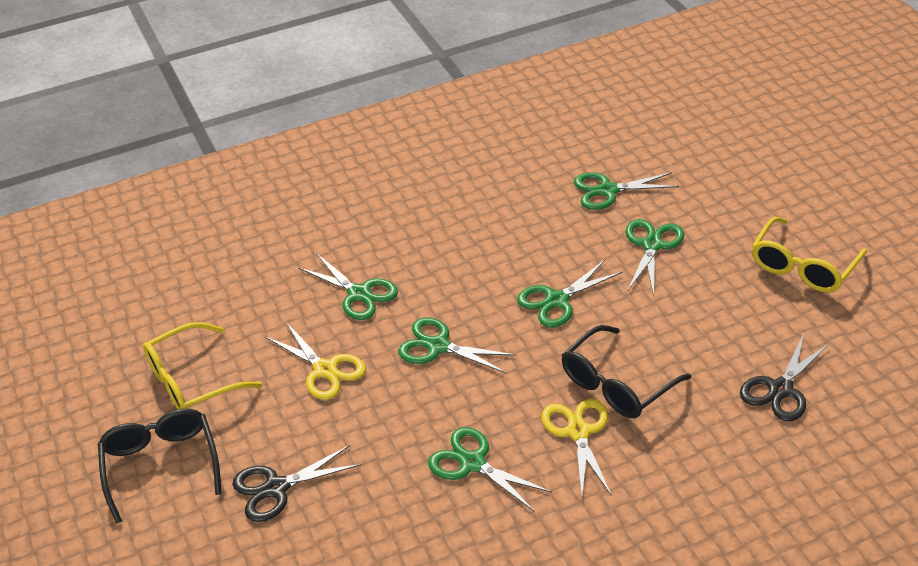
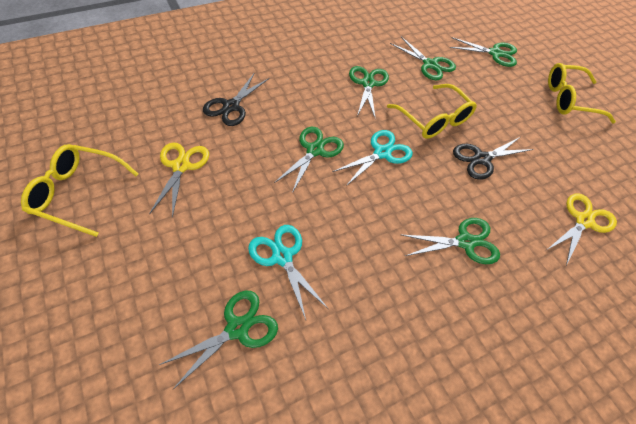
black glasses: [98,409,222,524] [562,325,691,418] = 2 -> none = 0
turquoise scissors: none = 0 -> [248,225,328,320] [333,130,413,186] = 2
yellow glasses: [143,322,262,410] [752,217,867,293] = 2 -> [21,144,138,237] [387,84,477,139] [548,63,616,123] = 3

